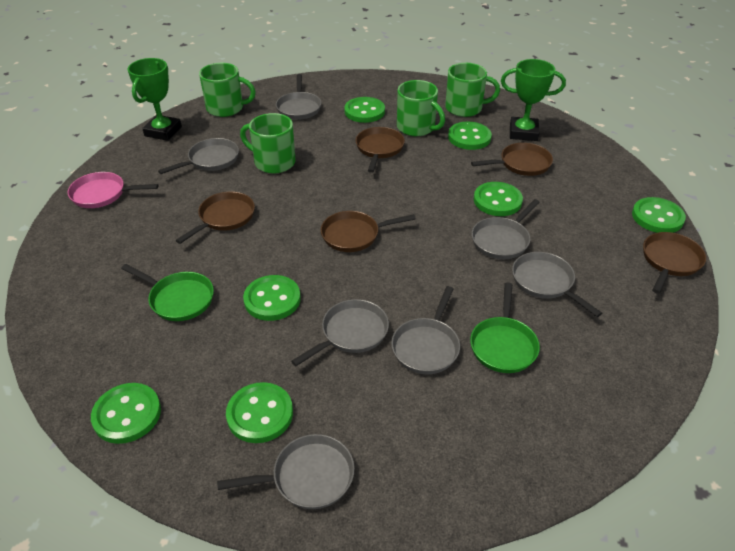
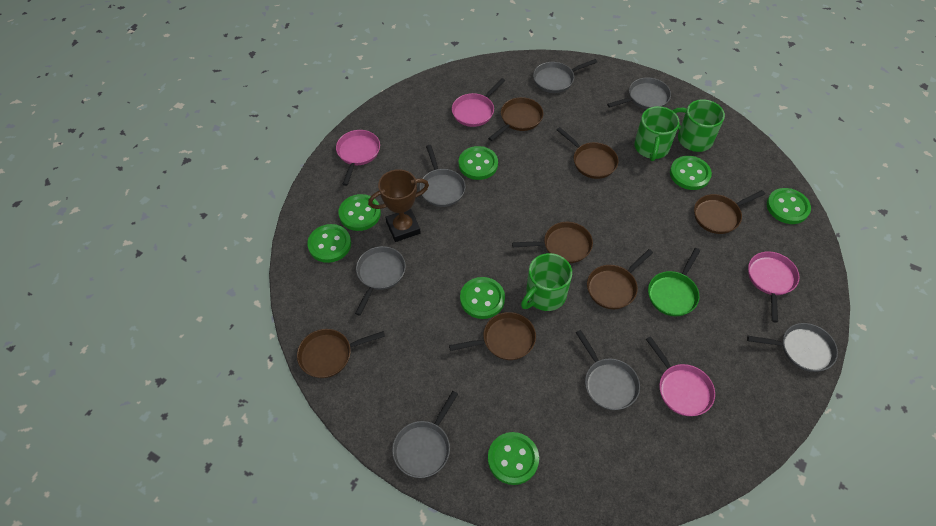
brown pan: [175,192,255,244] [321,211,416,252] [355,127,405,173] [471,143,553,176] [643,232,706,294] = 5 -> [297,329,385,378] [449,312,536,360] [488,97,543,141] [512,222,593,263] [557,127,619,179] [587,249,653,309] [694,190,765,234] = 7
brown trophy: none = 0 -> [368,169,429,242] = 1
green mug: [199,63,256,117] [240,113,296,174] [397,80,445,136] [445,63,500,117] = 4 -> [521,253,572,311] [634,106,679,161] [672,99,725,152] = 3
green pan: [121,264,214,321] [470,282,540,373] = 2 -> [648,248,700,316] = 1
green trophy: [128,58,182,141] [501,59,566,141] = 2 -> none = 0
pink pan: [67,172,158,208] = 1 -> [336,130,380,186] [452,78,505,127] [646,336,715,416] [748,251,799,323] = 4

